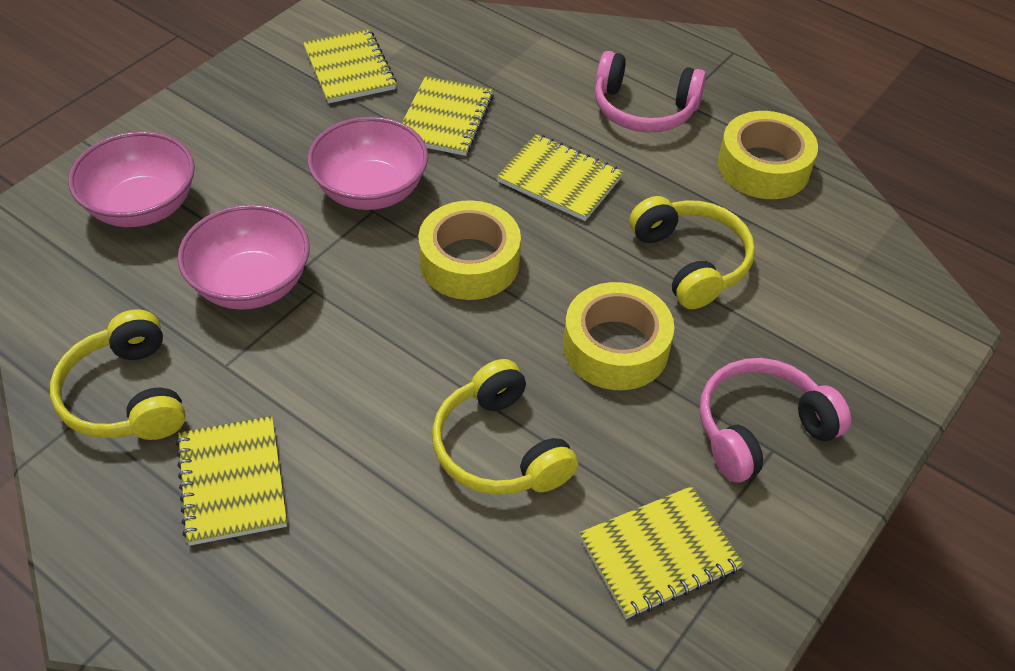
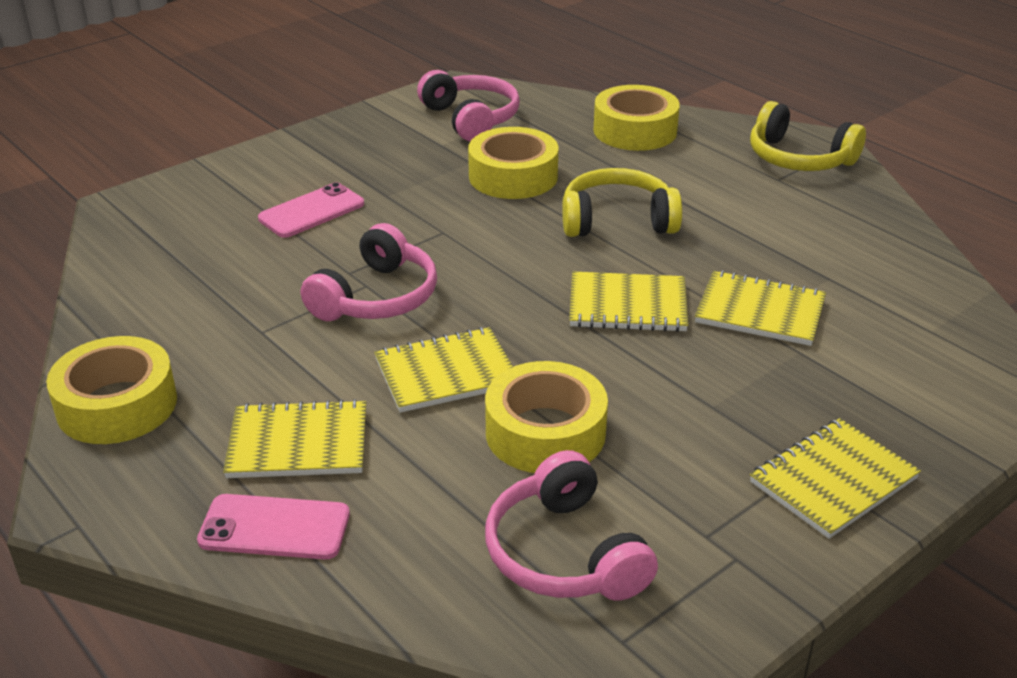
pink bowl: [68,131,195,227] [178,205,310,310] [307,117,428,210] = 3 -> none = 0
pink headphones: [595,51,706,133] [700,358,851,482] = 2 -> [301,223,437,321] [417,70,520,141] [485,450,658,601] = 3
pink phone: none = 0 -> [197,494,350,559] [258,182,364,238] = 2
yellow headphones: [50,309,185,440] [432,359,578,495] [629,196,755,309] = 3 -> [562,168,682,237] [750,101,866,171] = 2
yellow tape: [418,200,521,300] [563,282,674,390] [718,111,818,199] = 3 -> [46,336,177,444] [468,127,558,199] [485,361,608,473] [593,85,680,151] = 4

